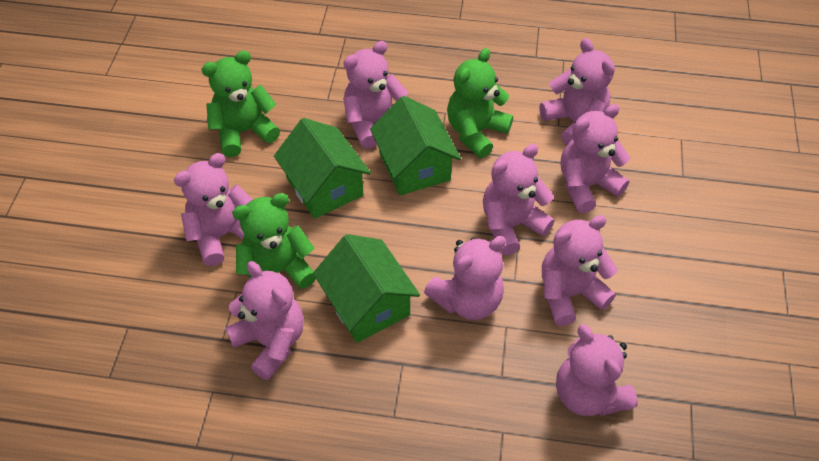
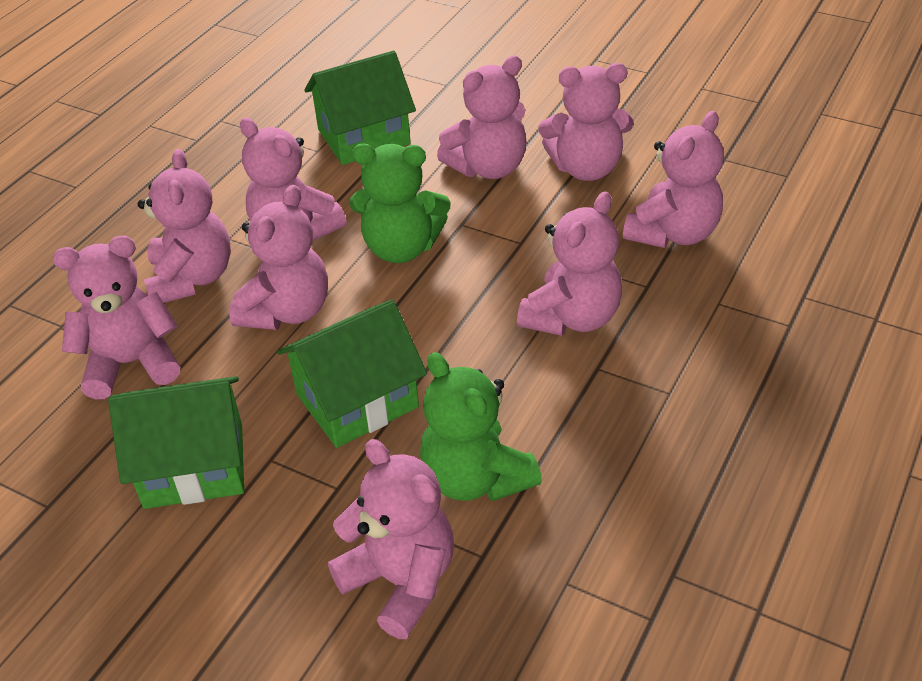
green teddy bear: [202,51,280,157] [232,193,316,289] [447,48,513,158] = 3 -> [349,144,450,263] [420,352,542,501] = 2

